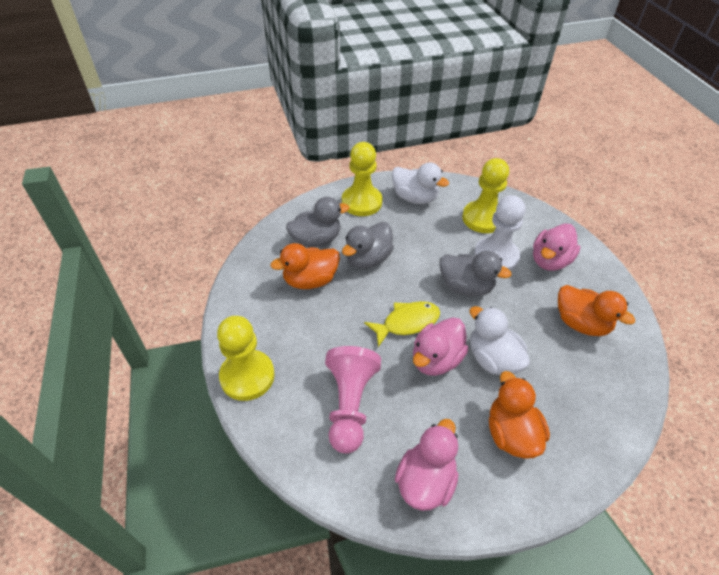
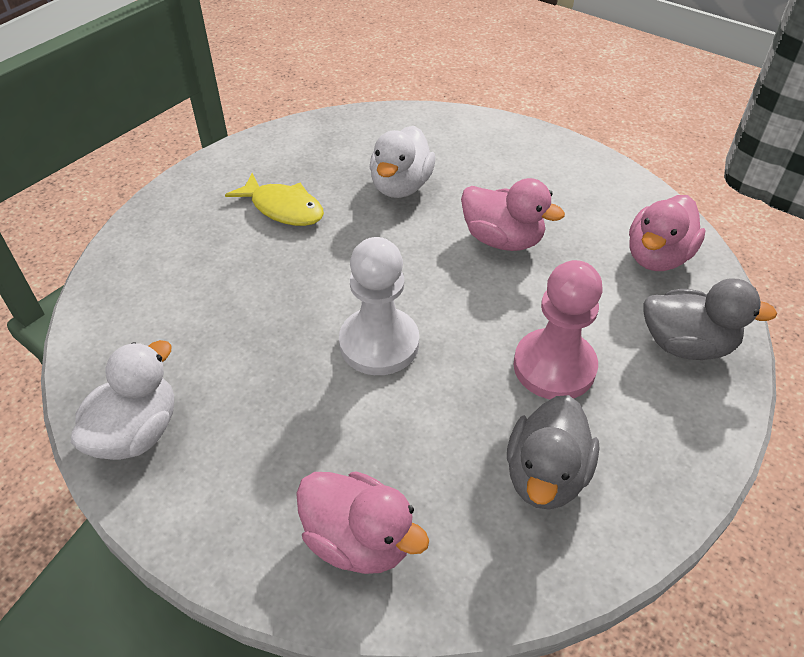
grey duck: [286,197,349,248] [342,222,394,269] [439,251,512,297] = 3 -> [507,395,599,510] [643,279,777,360] = 2
orange duck: [270,243,340,289] [489,371,550,459] [558,285,635,336] = 3 -> none = 0
yellow pawn: [217,316,275,401] [342,142,382,216] [462,158,509,233] = 3 -> none = 0

